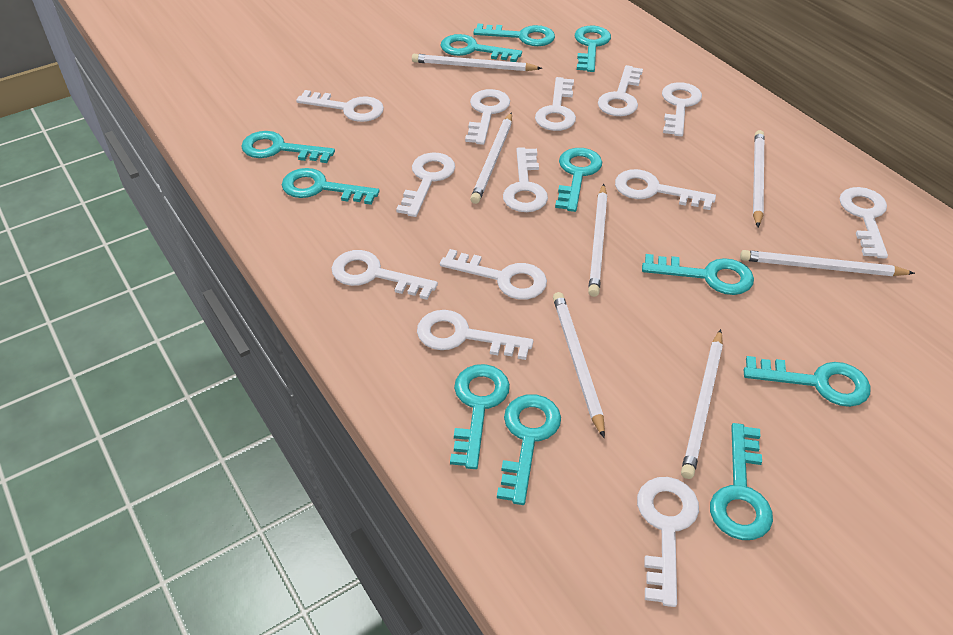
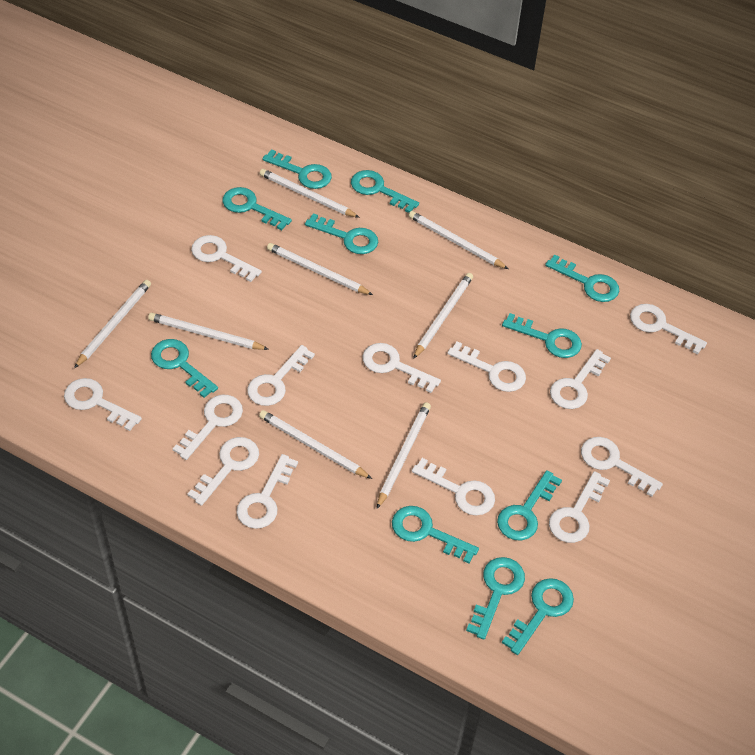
white pencil: [412,54,542,71] [470,112,512,204] [553,292,605,438] [588,184,607,297] [681,329,723,479] [740,250,915,276] [753,130,765,227] = 7 -> [74,280,151,368] [148,313,269,350] [259,410,372,479] [260,169,360,218] [267,243,373,295] [377,402,431,509] [409,211,508,269] [413,273,473,359] = 8

